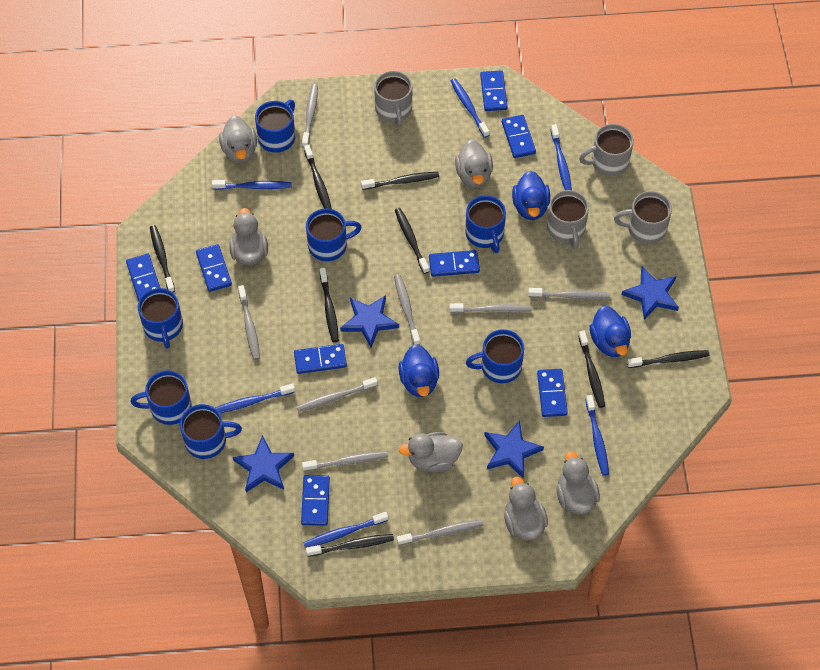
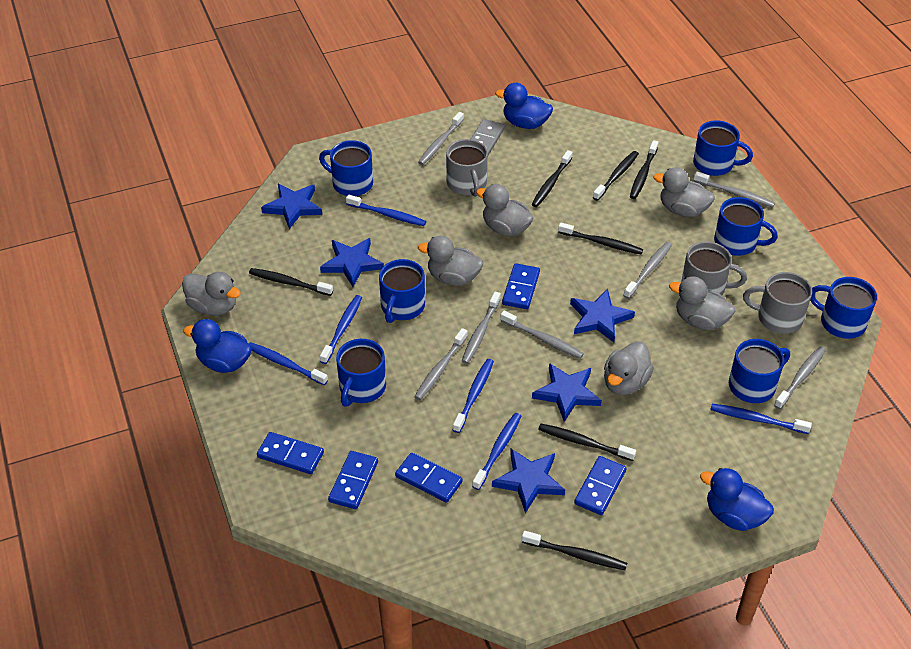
black toothbrush: [150,225,175,292] [304,145,332,209] [306,534,394,557] [320,268,339,342] [361,172,439,190] [395,208,429,274] [578,331,605,408] [627,350,710,368] = 8 -> [249,268,333,296] [522,531,627,570] [532,150,573,207] [538,424,636,461] [558,222,643,254] [593,151,639,201] [630,140,658,199] = 7
blue domino: [126,254,160,301] [196,244,232,292] [294,344,347,374] [301,475,330,526] [429,250,480,277] [480,71,508,111] [502,115,536,158] [537,369,568,417] = 8 -> [257,432,324,474] [328,451,378,509] [395,453,463,503] [502,263,540,309] [574,456,626,515] = 5
blue star: [233,435,294,492] [340,295,399,348] [484,420,544,479] [622,267,679,320] = 4 -> [261,184,322,229] [320,238,384,287] [492,449,565,513] [532,363,602,422] [570,289,635,343] = 5
grey domino: none = 0 -> [471,119,505,155] = 1
grey mug: [374,71,412,127] [547,190,589,249] [579,124,634,176] [614,191,672,244] = 4 -> [446,139,488,197] [681,241,747,295] [743,272,812,334] = 3
grey toothbrush: [238,285,260,360] [296,377,377,412] [302,84,318,148] [302,451,388,471] [394,274,420,345] [397,519,483,545] [450,303,532,313] [528,288,610,299] = 8 -> [414,328,468,400] [418,112,464,165] [462,291,501,364] [500,311,584,359] [623,242,672,299] [693,171,775,208] [774,346,826,409] = 7

